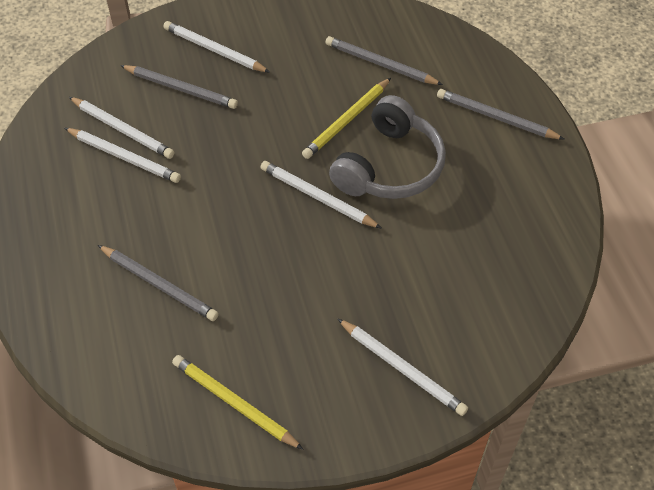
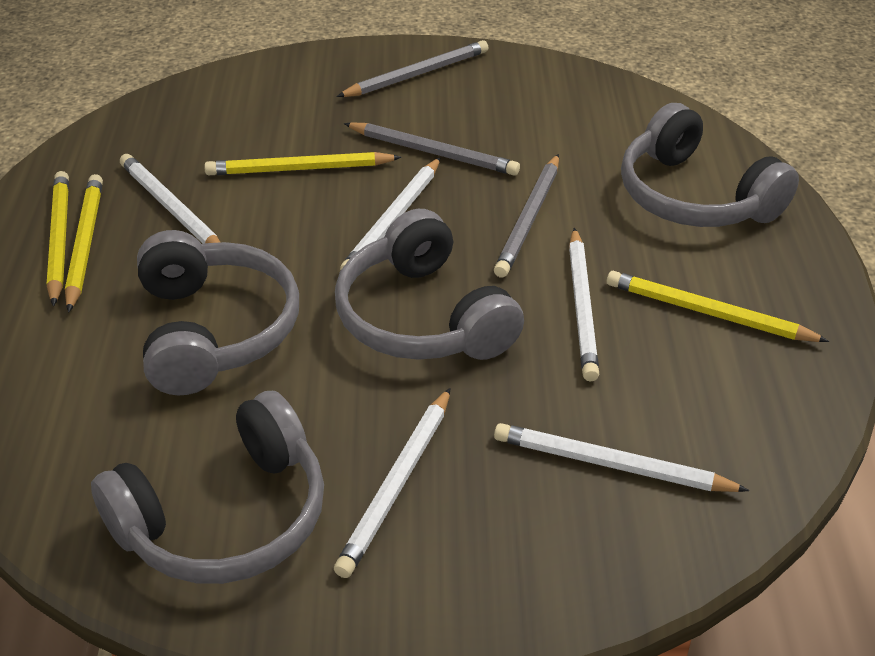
grey headphones: [329,95,446,199] = 1 -> [91,391,324,584] [137,230,299,395] [335,209,524,360] [621,103,799,227] = 4
grey pencil: [98,245,219,321] [120,65,238,109] [326,36,443,85] [437,89,565,140] = 4 -> [336,40,488,97] [344,122,520,176] [494,154,559,278] = 3
yellow pencil: [172,355,304,450] [302,78,391,159] = 2 -> [47,171,69,306] [65,174,103,313] [204,152,402,175] [607,271,829,342] = 4

